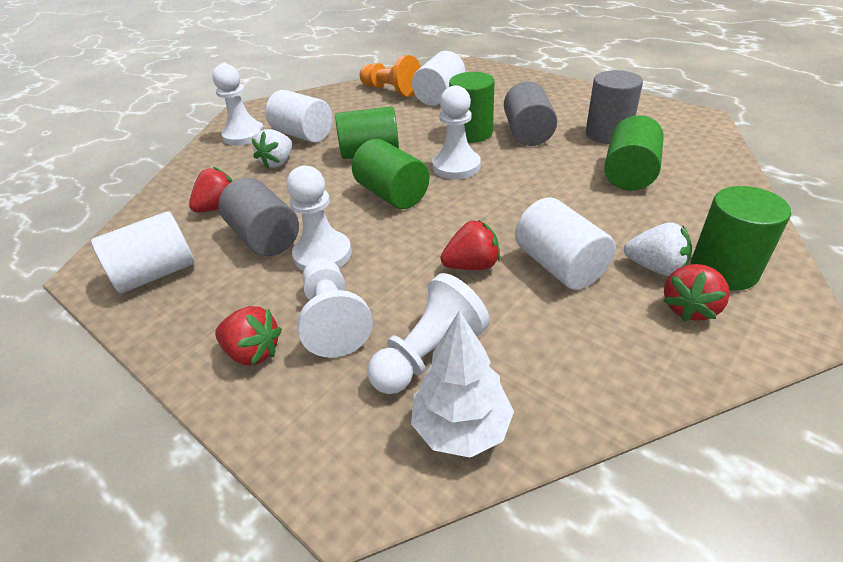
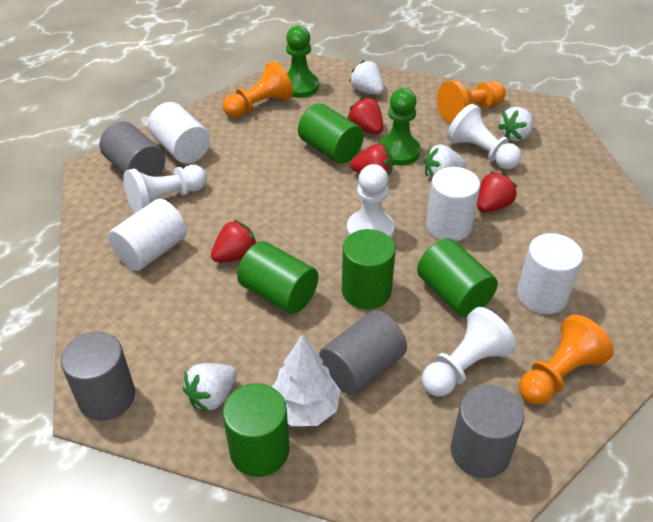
green pawn: none = 0 -> [286,26,319,98] [379,88,421,166] = 2
grey cylinder: [218,178,299,256] [504,81,557,146] [586,70,643,144] = 3 -> [61,332,135,421] [99,122,165,177] [319,310,407,395] [451,385,524,478] = 4
orange pawn: [360,55,421,97] = 1 -> [223,61,293,118] [437,80,506,123] [519,314,614,405] = 3
white pawn: [212,64,264,146] [287,166,352,271] [298,258,373,358] [367,273,490,394] [433,85,481,179] = 5 -> [123,165,207,213] [347,164,395,239] [422,307,516,397] [447,104,522,169] = 4
white strawberry: [252,129,292,169] [624,222,692,276] = 2 -> [183,363,236,412] [349,60,384,95] [424,144,466,179] [498,107,534,141] = 4

